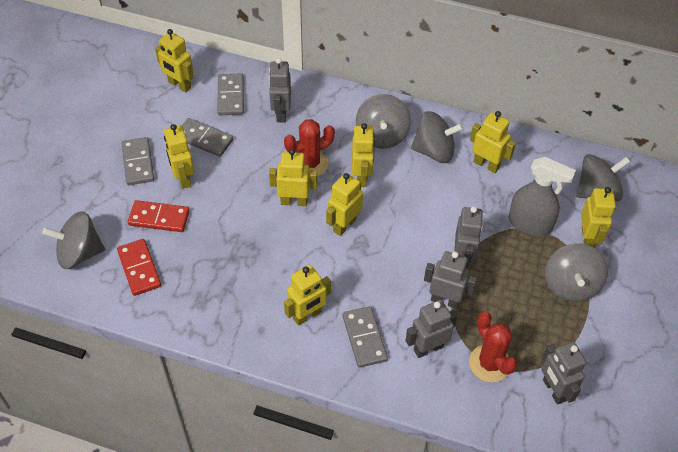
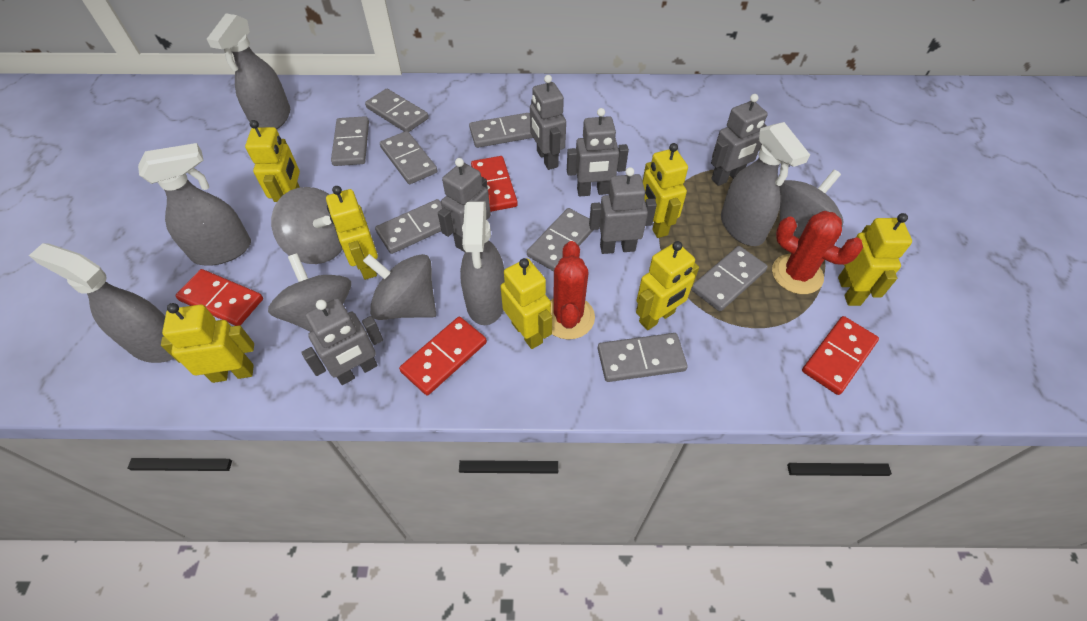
grey domino: [121,137,154,185] [182,118,233,157] [217,73,244,115] [343,306,388,368] = 4 -> [331,116,369,166] [365,89,429,132] [375,199,442,254] [380,131,437,184] [469,113,533,148] [527,208,593,271] [598,333,688,382] [691,246,768,312] = 8
grey robot: [269,58,291,122] [405,300,457,358] [424,251,477,309] [454,206,483,269] [542,342,586,405] = 5 -> [301,298,383,385] [438,158,491,252] [530,75,566,170] [567,108,629,197] [589,167,657,254] [711,94,767,186] = 6
grey spinning top: [42,211,105,269] [356,94,411,149] [411,111,464,163] [545,243,608,302] [576,154,630,201] = 5 -> [268,253,351,332] [271,187,343,264] [363,254,436,320] [779,169,844,237] = 4
grey spray bottle: [508,157,576,236] = 1 -> [29,243,174,363] [138,143,251,266] [207,14,290,129] [460,201,505,325] [721,122,810,246] = 5
red domino: [117,239,161,296] [128,200,190,232] = 2 -> [175,269,263,326] [399,317,487,395] [471,156,518,212] [802,316,879,395] = 4
yellow robot: [155,29,193,93] [164,124,194,189] [269,149,317,206] [284,265,331,326] [326,173,363,236] [352,123,375,187] [470,111,516,173] [581,187,616,248] = 8 -> [161,303,254,383] [245,120,300,202] [326,186,378,280] [500,258,552,349] [636,241,699,330] [643,143,688,238] [838,213,912,306] = 7

